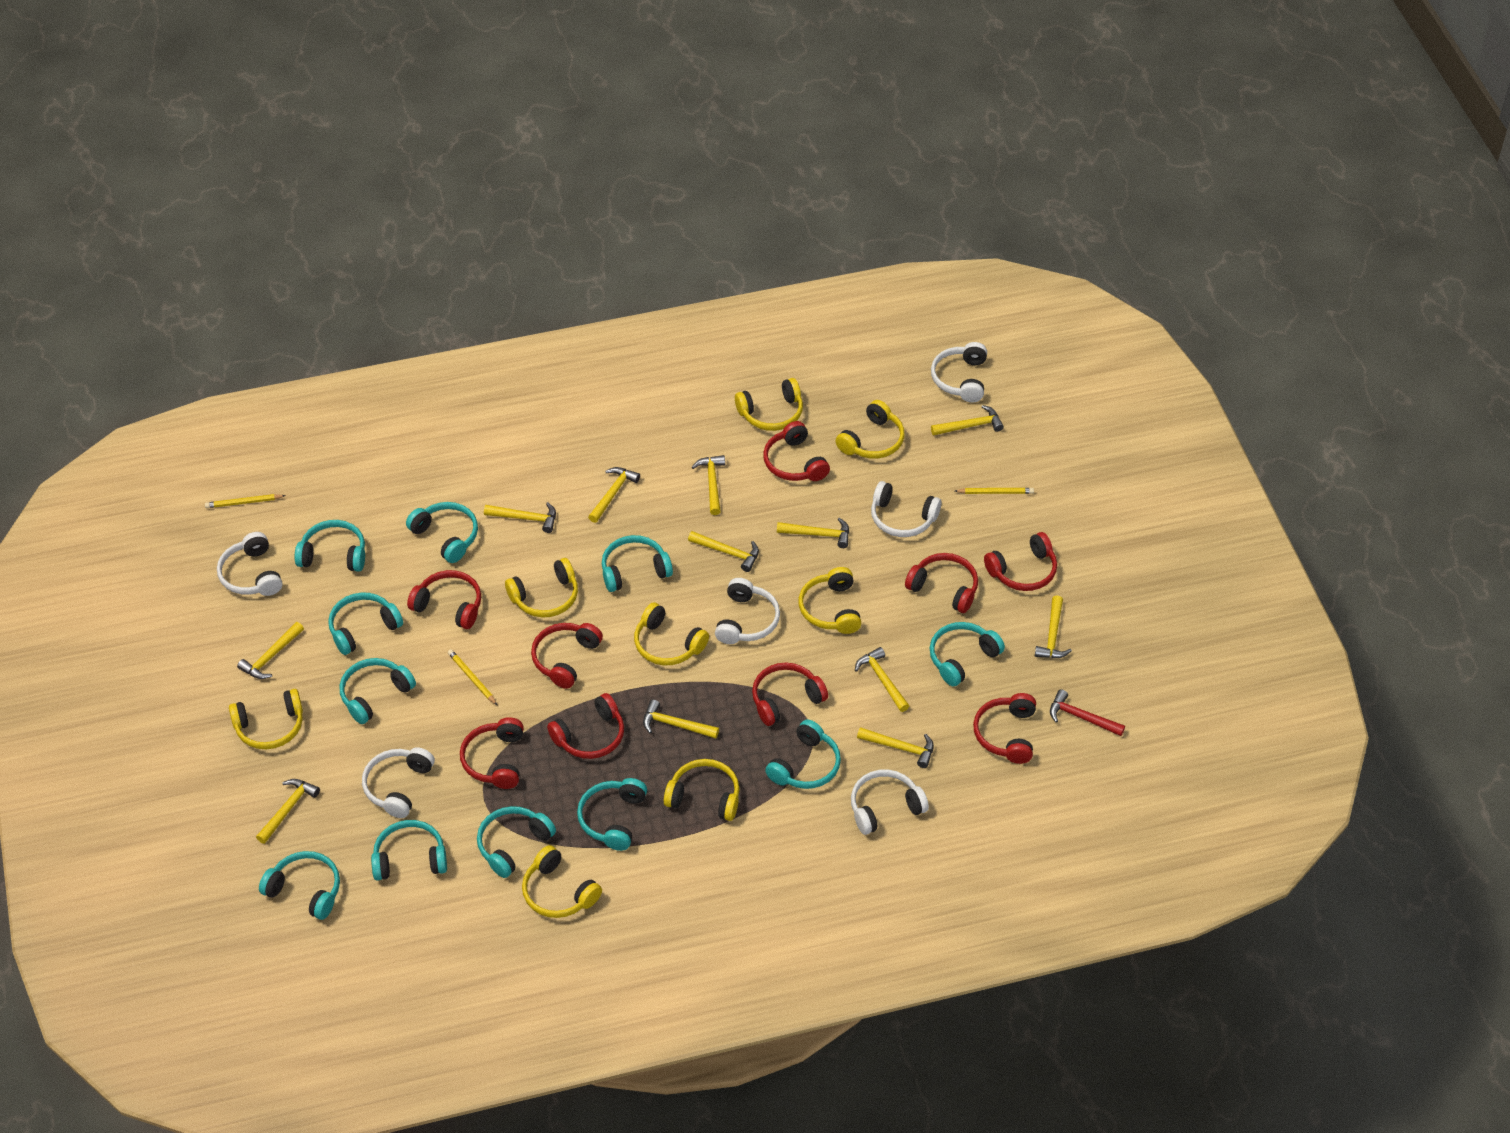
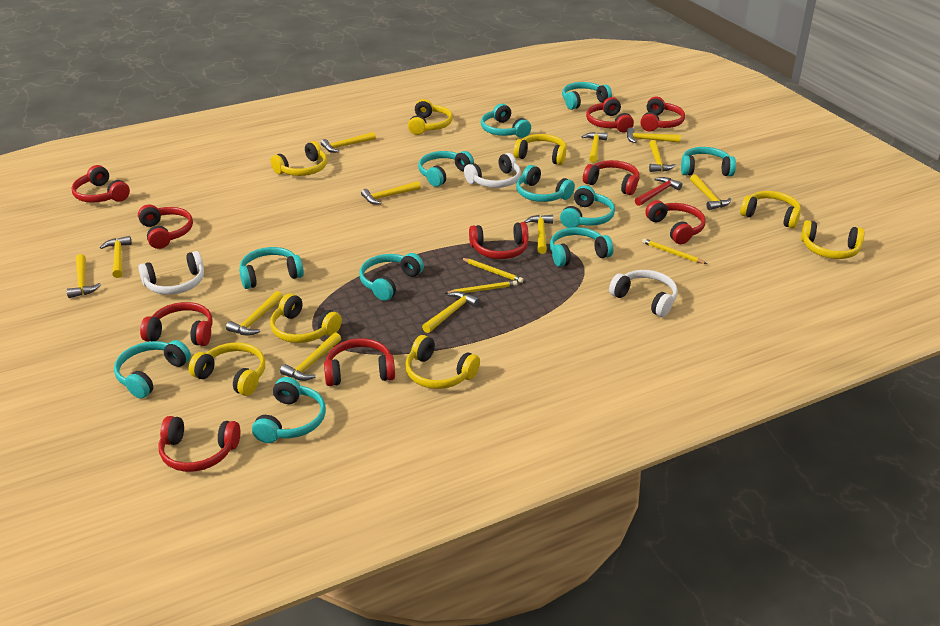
red headphones: [407,570,481,629] [460,717,524,789] [531,623,603,689] [547,693,624,759] [752,663,828,726] [763,421,830,481] [905,553,978,613] [973,693,1036,764] [984,532,1057,591] = 9 -> [71,165,130,203] [138,205,193,249] [140,302,213,346] [158,416,240,472] [324,338,395,386] [469,222,529,259] [583,160,640,195] [586,97,634,132] [640,97,685,131] [645,200,706,244] = 10
white headphones: [217,532,283,596] [362,747,435,818] [715,578,780,644] [851,769,929,835] [871,481,942,537] [931,342,987,402] = 6 -> [138,251,204,295] [464,153,521,188] [609,270,678,317] = 3

